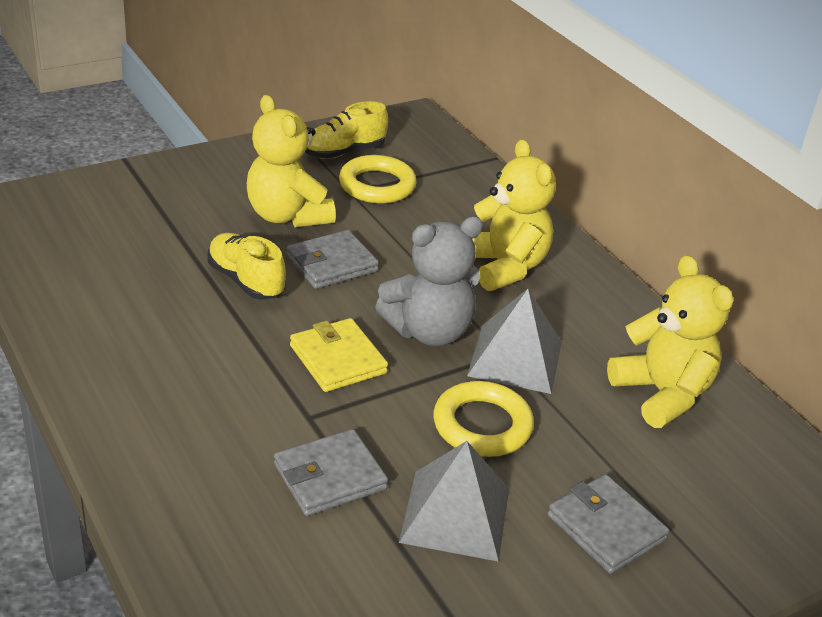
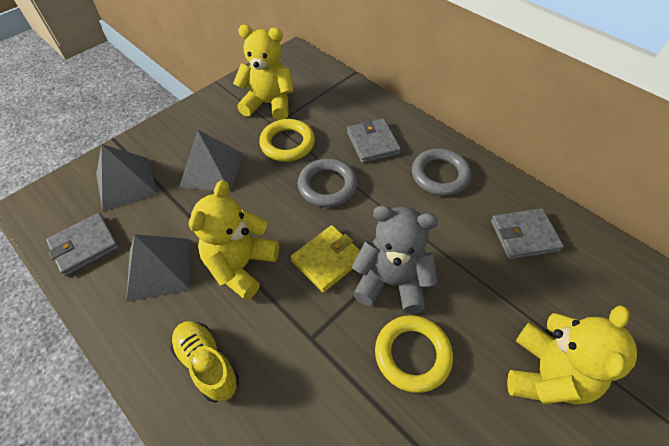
grey pyramid: [399,441,509,562] [467,289,562,394] = 2 -> [96,144,158,212] [126,234,190,302] [179,130,243,192] = 3
grey ring: none = 0 -> [298,159,357,207] [412,148,471,196] = 2
yellow shoe: [207,233,286,300] [305,101,388,159] = 2 -> [170,321,239,402] = 1

